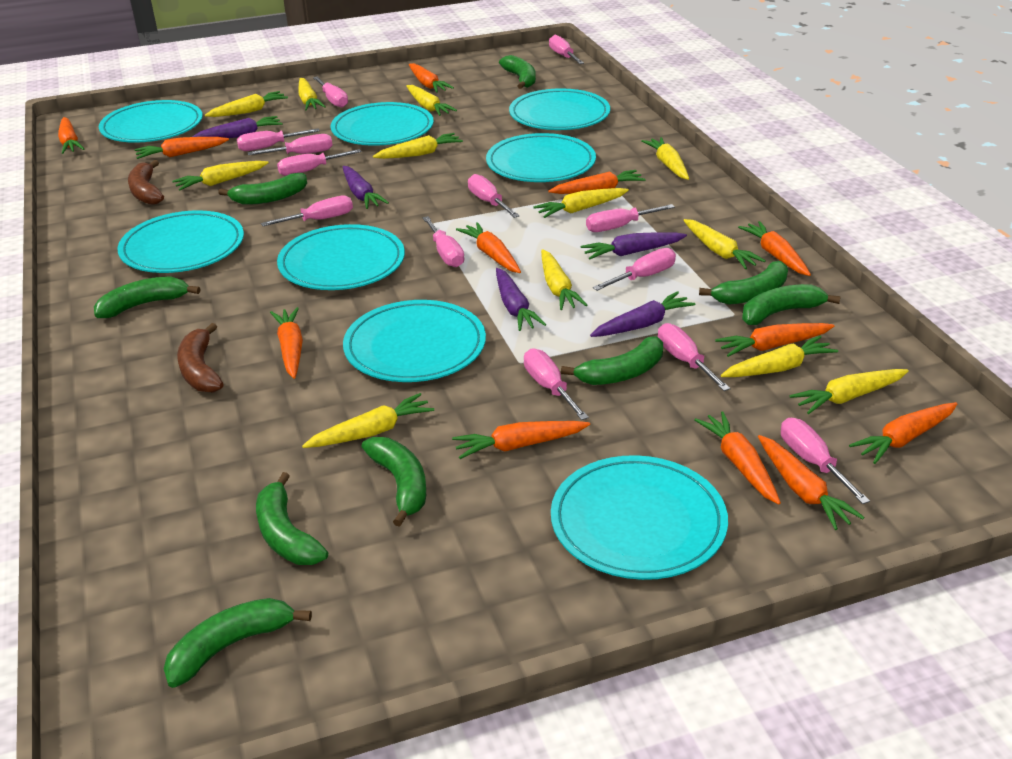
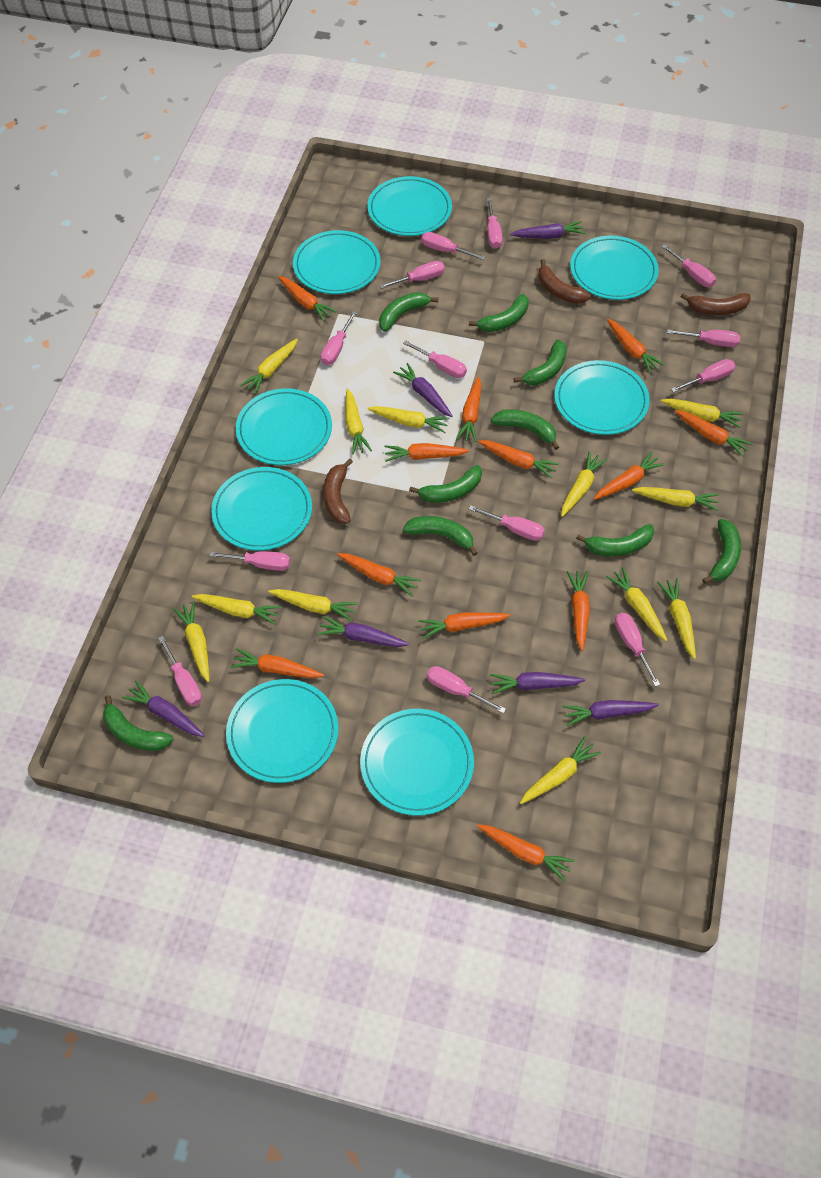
brown banana: [128,160,164,205] [177,323,224,392] = 2 -> [323,459,353,524] [538,259,591,304] [680,293,751,315] = 3
purple carrot: [192,116,282,138] [343,166,389,209] [496,268,546,331] [581,232,687,260] [590,291,696,337] = 5 -> [122,681,205,737] [317,616,409,647] [393,363,453,417] [490,672,585,694] [510,221,585,239] [562,700,659,726] = 6

